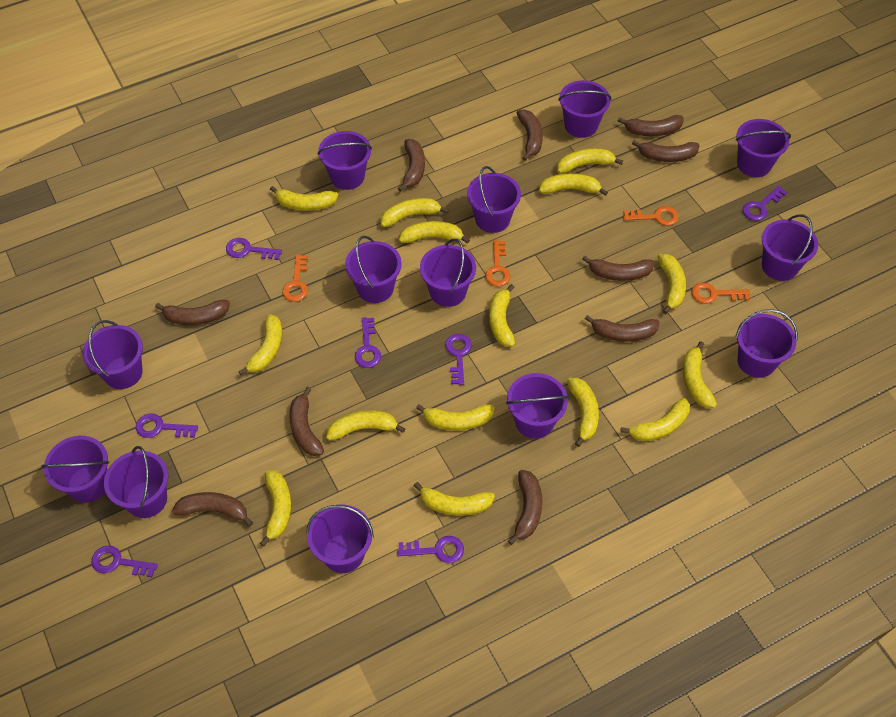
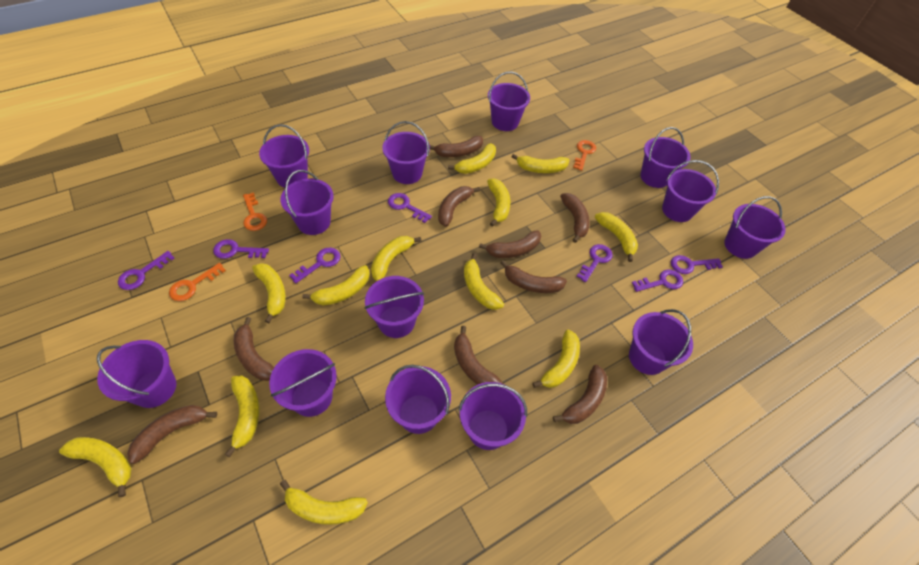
brown banana: [155,300,230,325] [172,492,253,527] [289,387,324,456] [398,139,425,192] [508,470,542,545] [517,110,543,161] [582,256,655,281] [585,315,660,342] [618,115,684,136] [632,140,699,162] = 10 -> [127,405,217,464] [234,317,274,381] [430,136,483,157] [438,186,480,227] [454,326,503,385] [479,230,541,258] [500,260,567,293] [553,365,607,424] [560,193,590,243] = 9
orange key: [282,255,308,302] [485,240,511,287] [623,206,679,226] [691,282,750,304] = 4 -> [169,263,226,301] [243,193,267,231] [573,140,596,171] = 3
yellow banana: [238,314,282,375] [260,470,291,547] [270,186,338,211] [326,410,406,441] [381,198,449,227] [399,221,470,244] [414,482,495,516] [416,404,495,430] [489,284,515,347] [539,173,608,196] [557,148,623,173] [567,378,599,447] [620,398,690,441] [658,254,686,314] [683,341,717,408] = 15 -> [59,437,131,497] [225,376,260,457] [252,263,286,323] [280,480,368,525] [302,265,370,305] [371,236,421,281] [448,143,496,174] [464,253,504,310] [487,178,511,227] [511,154,569,173] [532,329,580,388] [595,212,638,262] = 12

